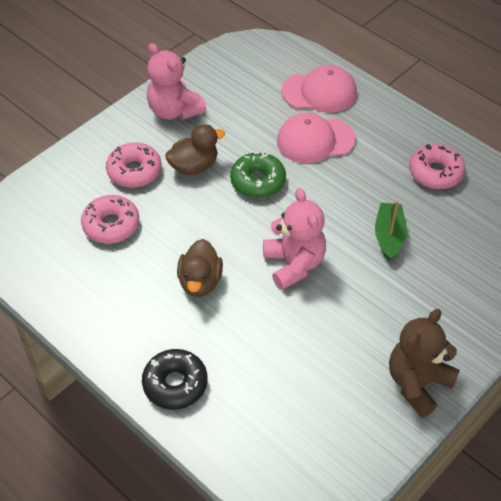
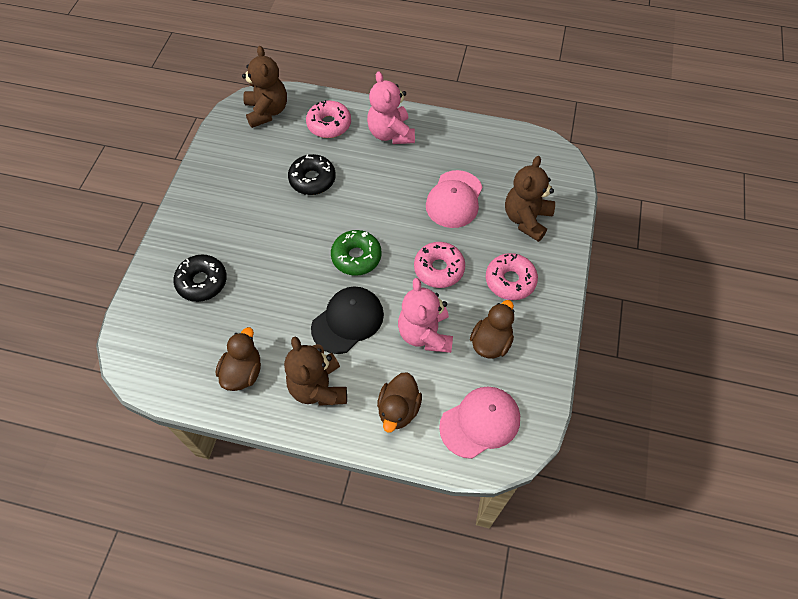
black cap: none = 0 -> [311,286,384,354] = 1
black donut: [142,349,208,410] = 1 -> [173,254,227,302] [288,154,336,195] = 2
brown duck: [165,124,225,175] [177,239,223,297] = 2 -> [216,327,261,391] [377,372,422,433] [470,300,514,359] = 3
brown teddy bear: [389,309,460,418] = 1 -> [242,46,287,128] [284,336,347,406] [505,156,555,242] = 3
green boat: [375,200,407,261] = 1 -> none = 0

